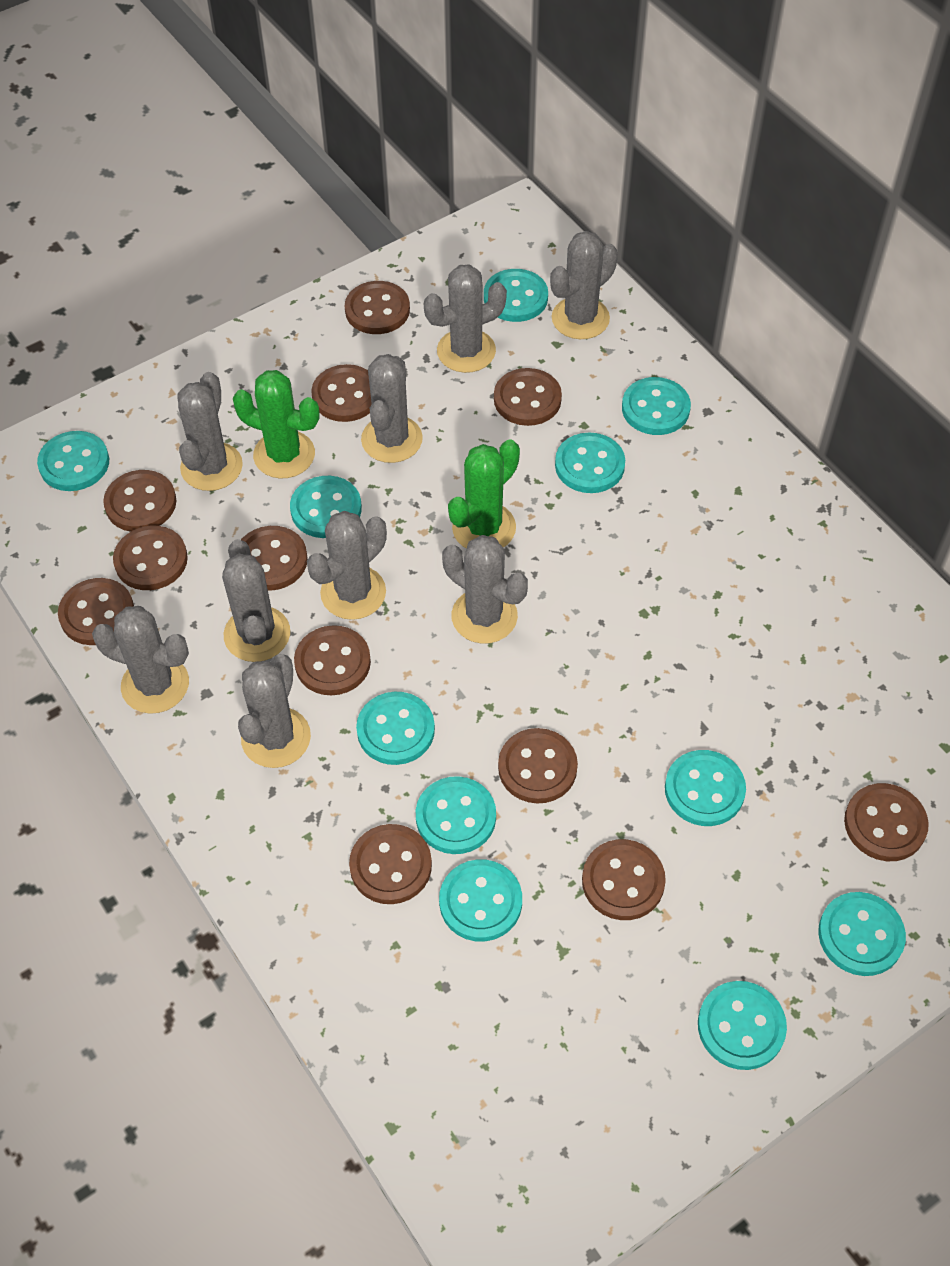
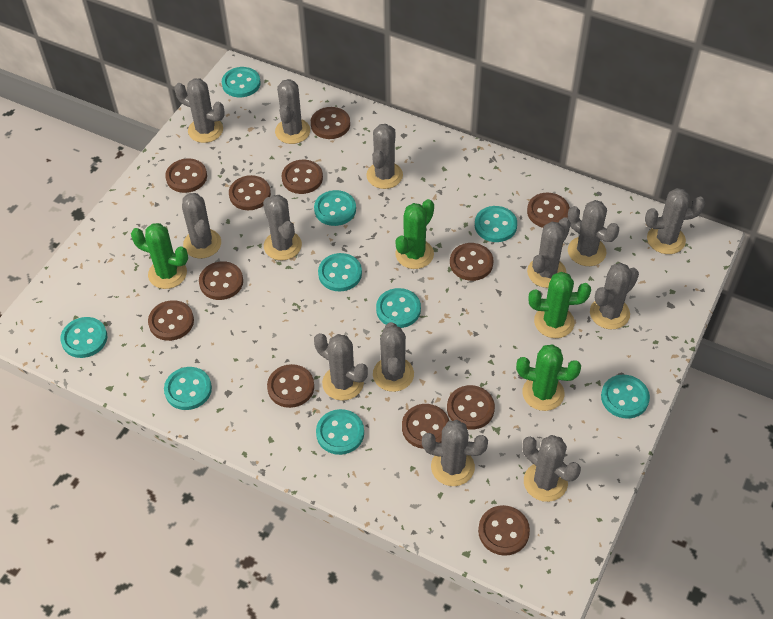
green cactus: [233,370,319,478] [448,439,520,549] = 2 -> [131,223,188,289] [395,199,434,269] [516,344,581,411] [529,272,591,338] = 4
grey cactus: [92,606,189,714] [177,372,243,491] [222,539,290,662] [238,654,311,768] [307,511,387,620] [361,354,423,463] [424,264,507,373] [442,535,528,644] [550,231,618,339] = 9 -> [174,78,225,143] [182,193,221,259] [263,195,302,261] [275,79,310,144] [314,333,368,401] [366,124,403,189] [373,322,414,392] [422,420,488,486] [523,435,581,502] [527,218,571,288] [568,200,619,266] [590,263,639,329] [645,188,705,254] = 13
turquoise button: [37,431,109,491] [290,476,362,538] [356,692,435,765] [416,776,496,854] [439,859,522,942] [484,269,548,322] [555,433,625,493] [622,377,691,435] [665,750,746,826] [698,981,787,1070] [818,892,906,976] = 11 -> [60,317,107,358] [164,367,212,410] [222,67,261,97] [314,190,356,226] [316,409,364,455] [318,253,362,292] [376,288,421,328] [475,206,517,242] [601,375,650,419] = 9

